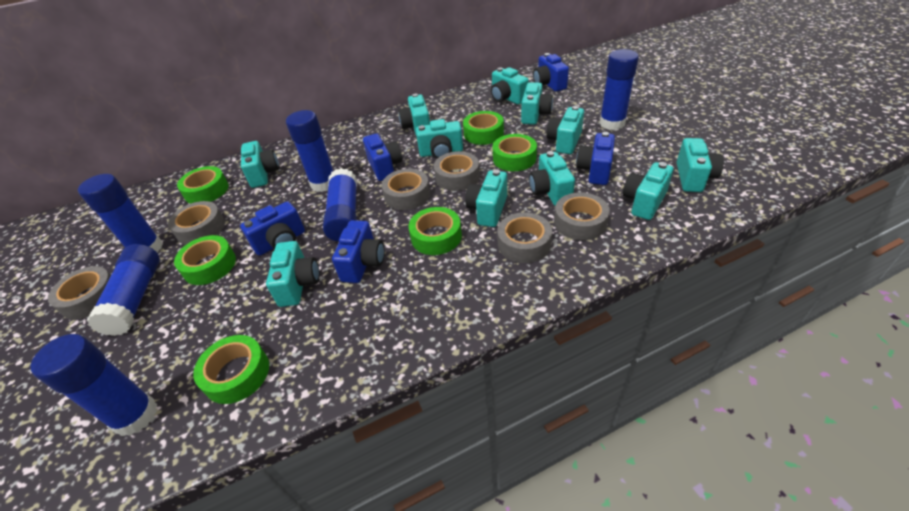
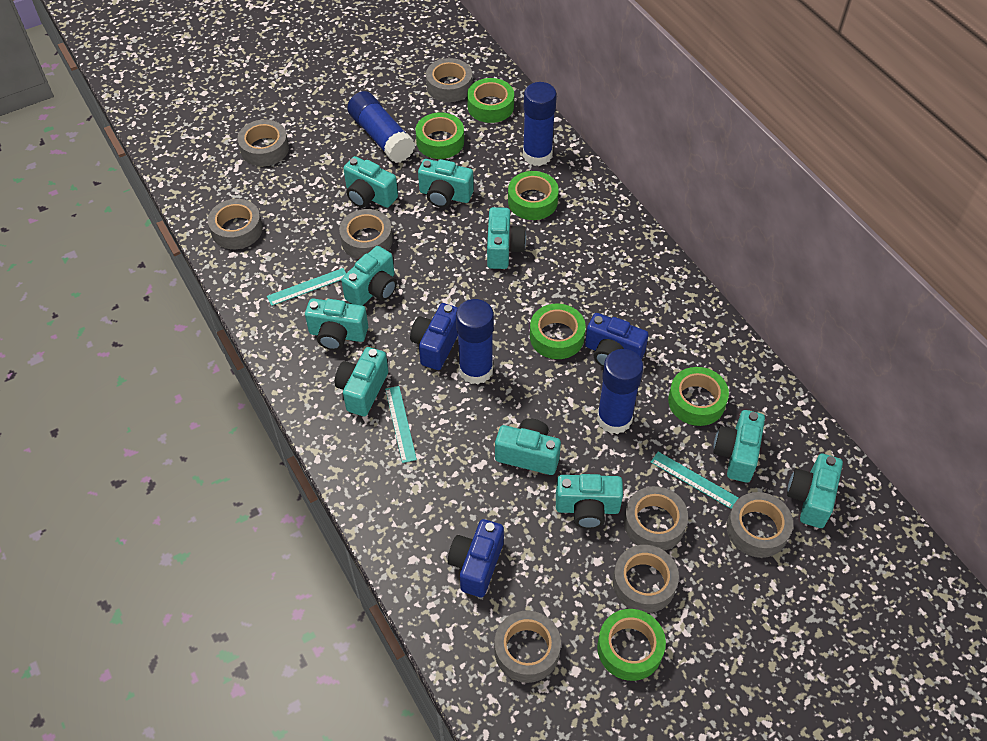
blue camera: [240,201,305,256] [332,220,385,283] [363,133,402,181] [533,53,569,92] [576,132,615,185] = 5 -> [410,303,458,370] [448,519,504,597] [585,313,649,367] = 3
blue glue stick: [31,334,157,436] [78,174,163,253] [87,244,160,336] [286,110,333,192] [323,168,357,242] [599,49,639,130] = 6 -> [347,91,415,163] [456,299,494,385] [523,82,557,166] [597,349,644,434] = 4
grey tape: [48,266,111,320] [168,201,225,245] [382,169,430,210] [434,151,480,191] [497,212,552,263] [554,192,610,240] = 6 -> [208,199,263,249] [237,119,289,166] [339,209,393,259] [426,58,473,102] [494,611,561,683] [613,545,679,613] [624,486,688,551] [727,492,793,558] = 8
turquoise camera: [241,141,279,188] [266,241,319,307] [399,93,430,135] [416,119,463,159] [465,169,507,227] [491,67,529,105] [521,82,553,125] [529,151,575,206] [546,106,584,154] [623,162,674,220] [677,138,724,192] = 11 -> [305,298,368,350] [335,347,388,416] [341,246,397,306] [343,156,398,208] [418,159,474,208] [487,207,526,269] [495,418,561,475] [556,474,623,529] [713,410,765,483] [787,454,843,528] = 10
turquoise ruler: none = 0 -> [267,268,346,306] [385,386,417,463] [651,452,738,509] = 3

